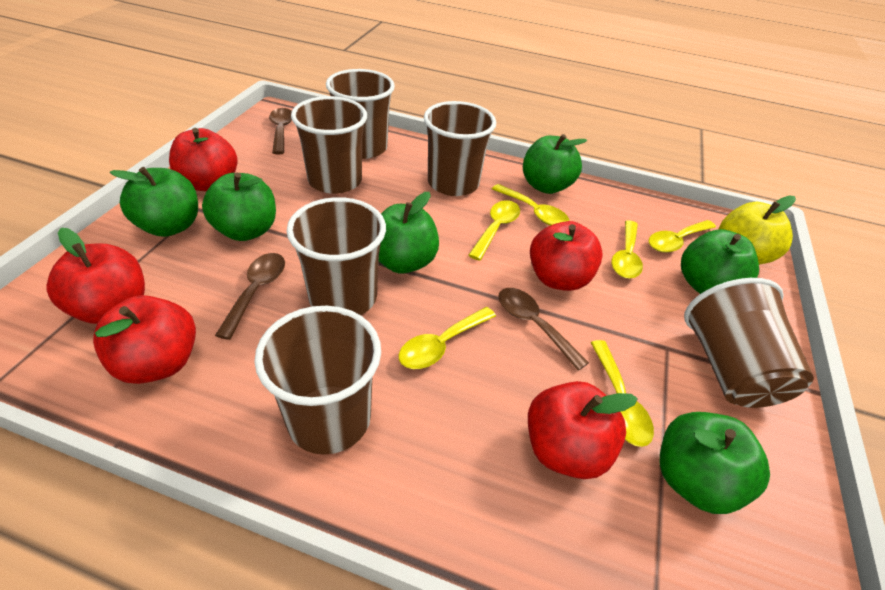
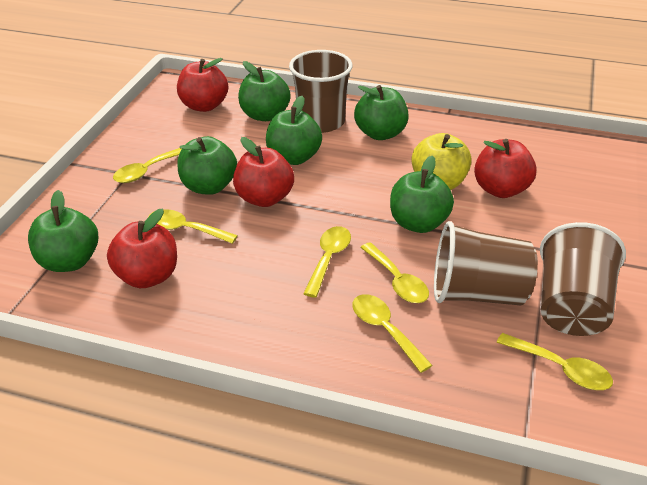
brown cup: [254,306,381,455] [286,197,386,315] [291,96,367,194] [326,69,395,159] [424,101,496,196] [684,278,814,408] = 6 -> [289,50,353,133] [434,221,538,305] [540,222,626,336] = 3
brown spoon: [215,253,285,340] [269,108,292,154] [498,288,589,371] = 3 -> none = 0
red apple: [47,228,145,324] [93,295,196,384] [169,128,238,191] [528,381,637,479] [530,221,603,291] = 5 -> [107,209,177,288] [177,58,228,112] [233,137,294,207] [474,139,536,198] = 4

